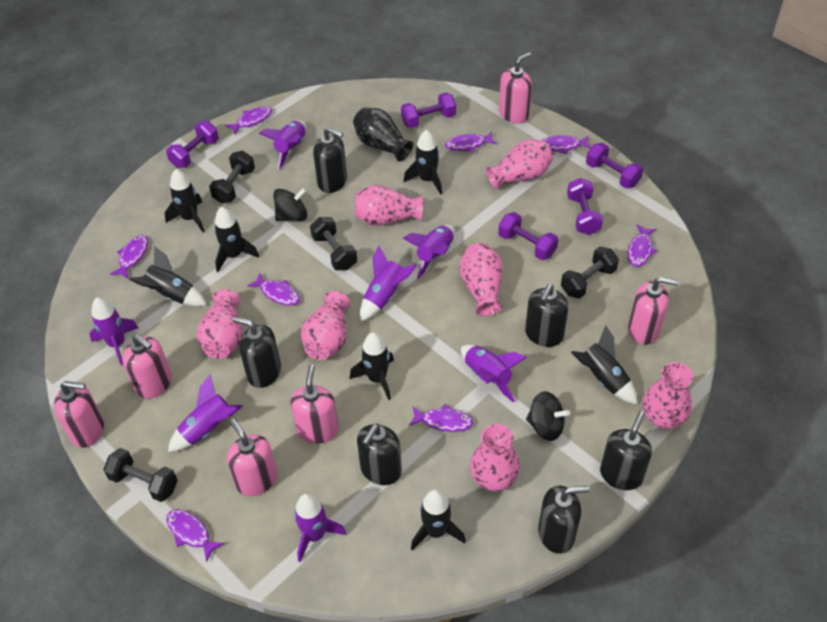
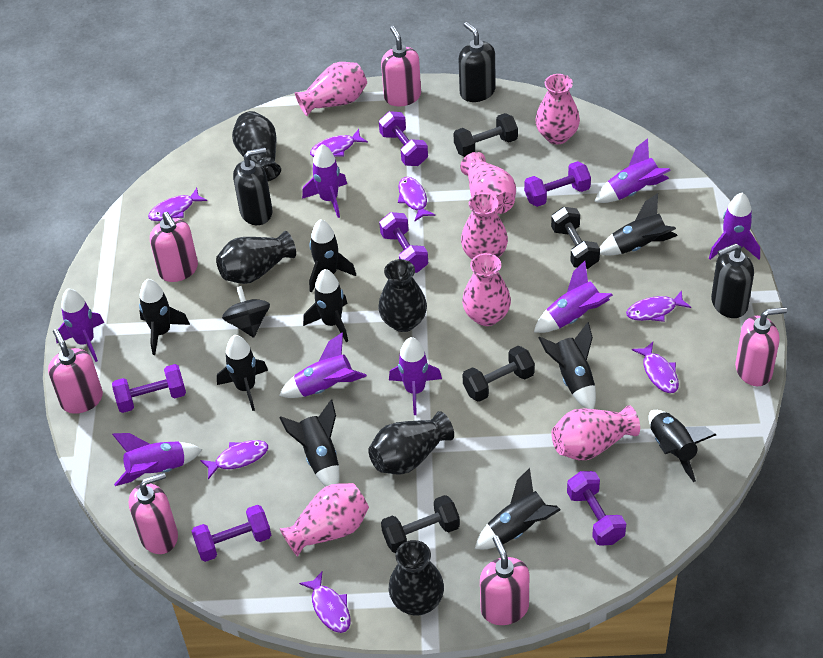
black rocket: [129,246,206,307] [165,169,205,233] [214,207,259,272] [350,332,394,400] [404,130,442,195] [411,489,466,551] [571,325,637,405] = 7 -> [139,279,190,355] [217,335,268,411] [279,399,339,487] [303,269,348,342] [309,219,356,293] [475,468,561,549] [539,322,596,409] [600,193,677,256] [648,410,716,482] = 9
black soap dispenser: [232,317,281,388] [313,127,347,193] [357,423,402,485] [525,284,569,347] [538,486,590,554] [600,411,652,490] = 6 -> [233,147,273,225] [458,22,496,102] [711,243,754,318] = 3
black spinning top: [273,188,307,221] [526,391,570,441] = 2 -> [222,286,270,338] = 1
black vase: [353,108,413,162] = 1 -> [216,231,296,284] [232,111,281,181] [368,411,454,475] [378,259,427,332] [389,540,444,615] = 5
purple dumbbell: [166,121,219,168] [401,92,456,128] [498,212,558,260] [567,178,603,235] [586,143,643,189] = 5 -> [112,364,186,413] [192,505,271,562] [379,111,428,166] [379,212,428,273] [524,161,591,207] [567,471,626,546] = 6
purple fish: [110,235,148,279] [167,509,225,562] [225,106,272,134] [247,273,300,306] [409,404,473,432] [445,131,497,153] [541,135,591,154] [628,224,658,267] = 8 -> [148,188,207,221] [200,440,268,479] [299,572,351,633] [310,129,368,157] [398,177,435,222] [626,291,691,322] [632,342,679,393] = 7
purple rocket: [89,297,139,365] [168,375,243,452] [258,121,306,170] [294,493,346,562] [360,245,417,322] [402,225,455,279] [461,345,527,403] = 7 -> [56,288,104,362] [112,433,202,486] [279,332,367,398] [302,144,347,218] [389,337,442,415] [534,261,613,333] [594,138,671,203] [709,193,760,260] = 8

